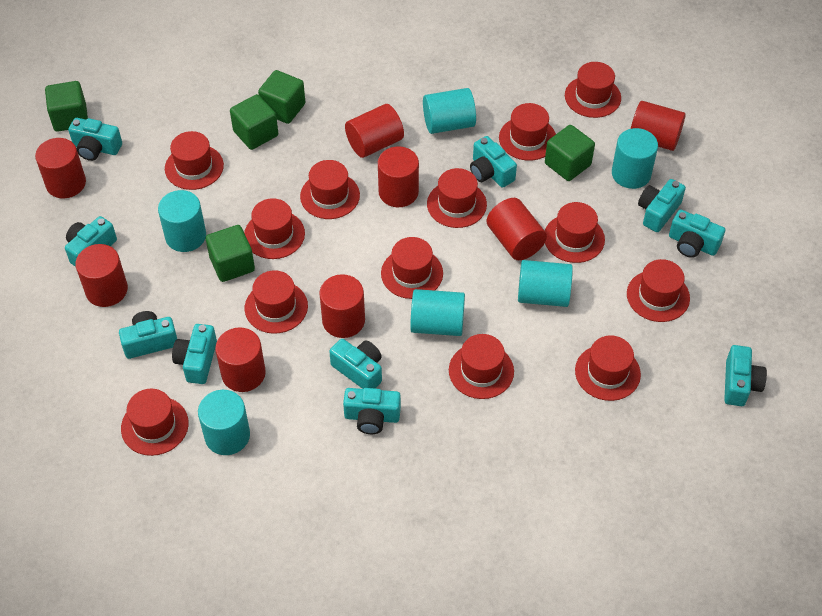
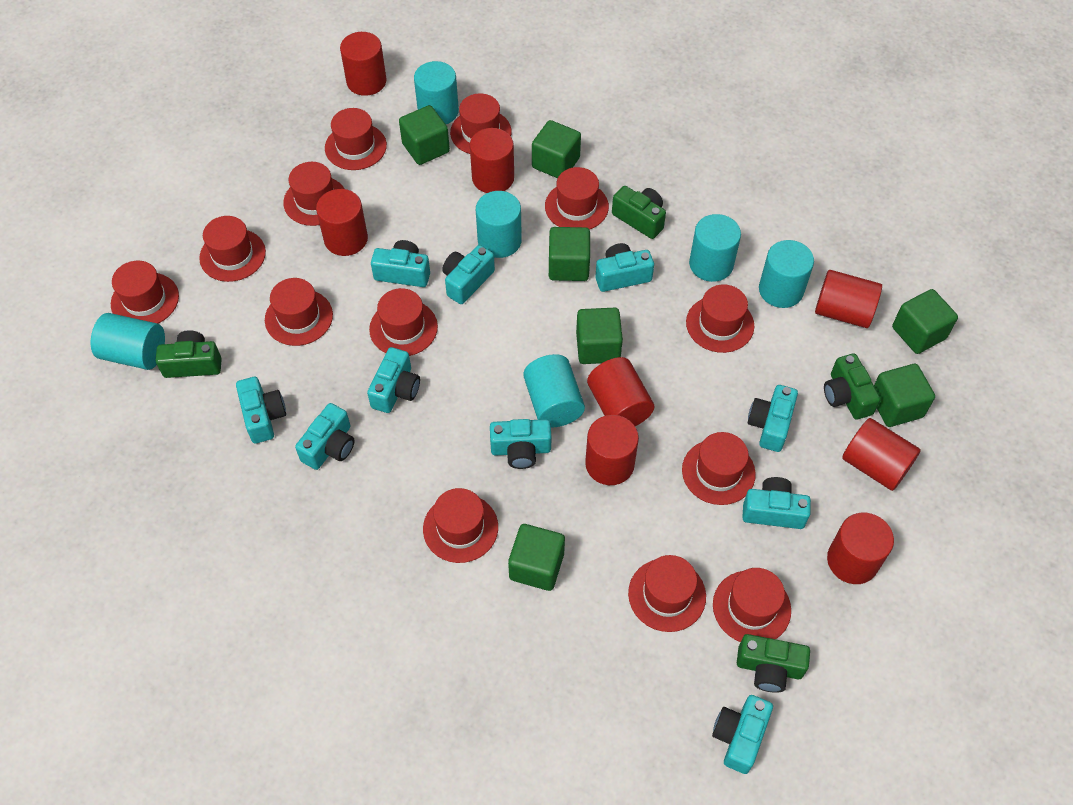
green camera: none = 0 -> [155,330,222,378] [612,186,666,239] [737,634,810,693] [824,353,881,420] = 4
green cube: [45,81,88,132] [206,225,255,282] [230,94,278,150] [258,70,305,124] [545,125,595,181] = 5 -> [399,105,450,165] [508,524,565,591] [532,120,581,178] [549,227,590,281] [576,308,623,364] [874,364,935,427] [892,289,958,354] = 7

